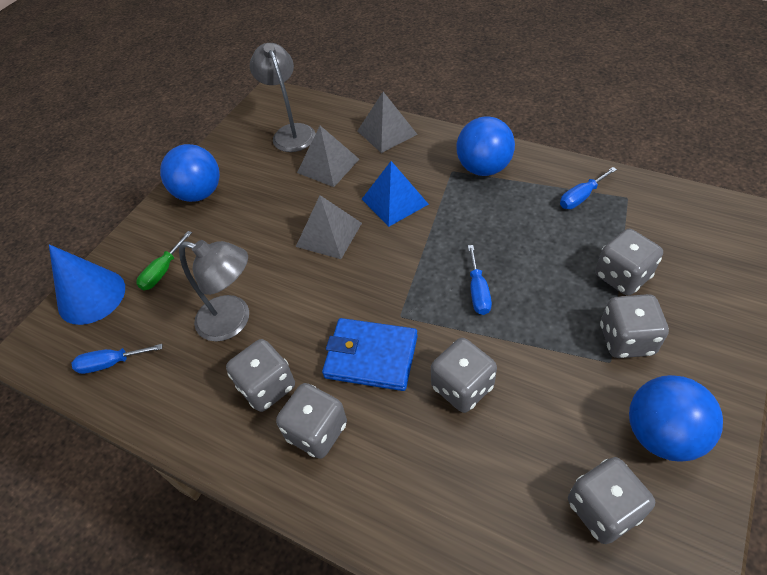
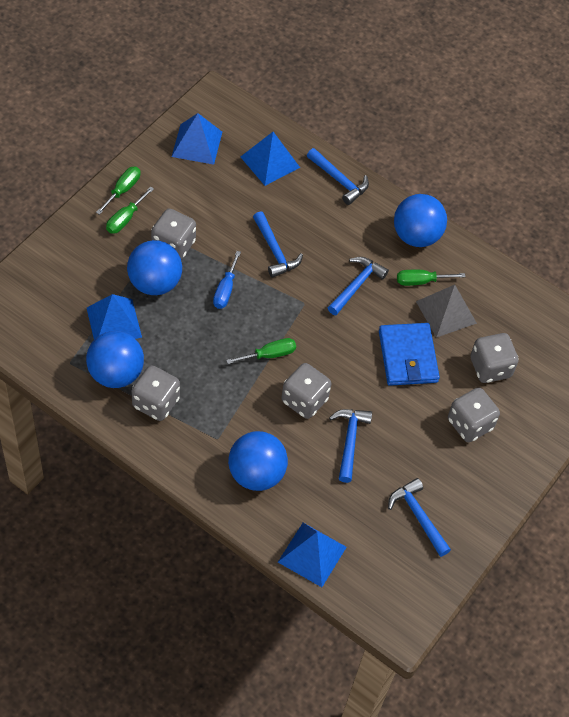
blue ball: [160,144,220,202] [457,116,515,176] [629,375,723,462] = 3 -> [86,331,144,388] [127,240,182,295] [228,431,288,491] [394,194,447,247] = 4
blue cone: [49,244,125,325] = 1 -> none = 0
blue hammer: none = 0 -> [253,211,303,278] [307,148,369,205] [328,257,389,315] [329,409,372,483] [388,478,451,557] = 5
blue pyramid: [362,161,429,227] = 1 -> [87,294,142,339] [172,113,222,165] [241,132,300,186] [278,523,346,587] = 4
blue screwdriver: [72,344,162,374] [468,245,492,315] [560,167,617,209] = 3 -> [213,251,241,309] = 1
green screwdriver: [136,231,192,290] = 1 -> [96,167,140,215] [106,187,154,234] [226,338,296,364] [397,270,466,286] = 4
grey dice: [226,339,295,412] [276,383,347,459] [431,338,497,413] [568,457,655,544] [595,229,663,295] [600,294,669,358] = 6 -> [131,365,180,421] [151,209,196,260] [281,363,331,419] [448,387,500,442] [470,333,518,383] = 5
grey lamp: [179,240,249,342] [250,43,316,152] = 2 -> none = 0
grey pyramid: [296,195,362,259] [297,126,359,187] [358,92,418,153] = 3 -> [416,285,477,338] = 1

